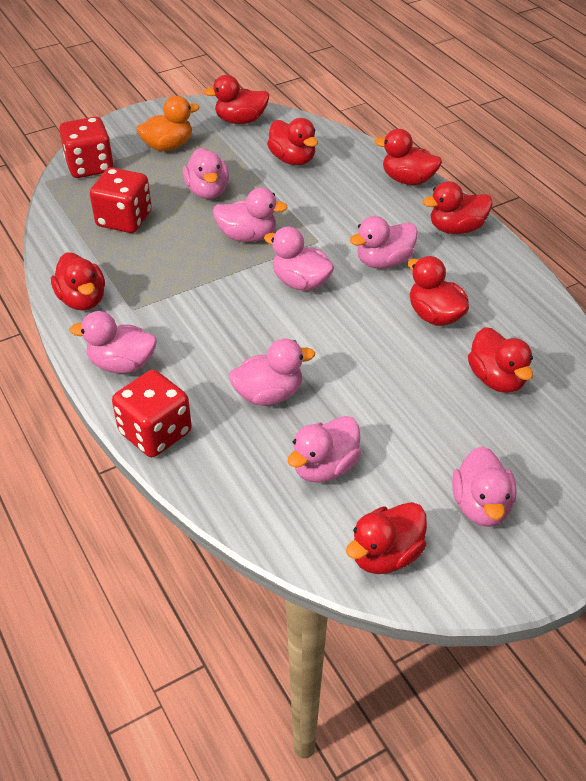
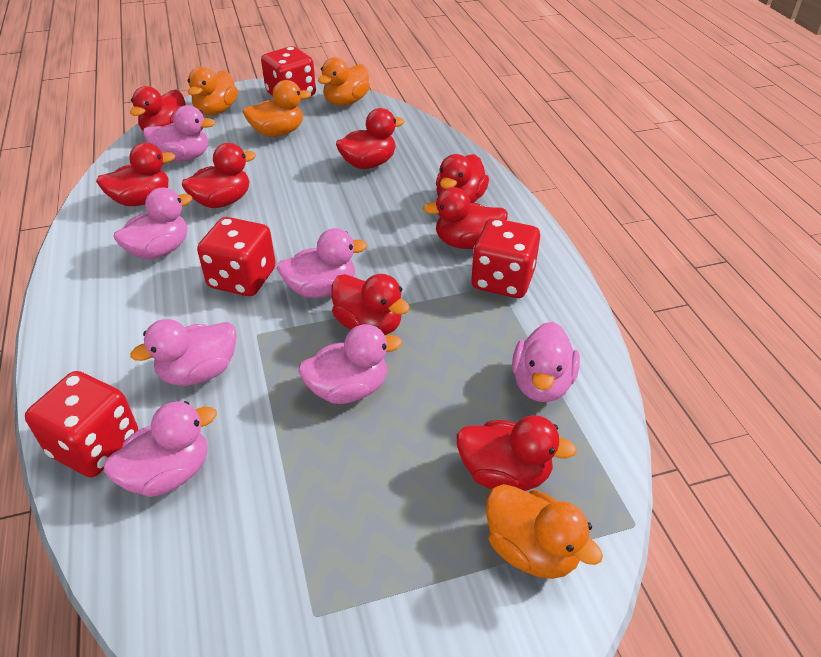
orange duck: [136,96,199,151] = 1 -> [188,67,238,115] [243,80,312,137] [318,57,370,106] [486,484,603,579] = 4
pink duck: [69,311,157,373] [183,148,229,199] [213,188,288,242] [229,339,315,406] [264,226,334,291] [287,416,361,483] [350,216,418,269] [452,446,516,527] = 8 -> [103,401,217,497] [114,187,192,259] [130,319,237,386] [143,105,215,162] [277,228,368,298] [298,324,402,404] [512,322,580,402] = 7
red dice: [59,117,114,178] [90,168,152,233] [112,370,192,457] = 3 -> [25,371,138,477] [197,217,276,296] [261,46,316,96] [471,218,540,298] = 4

